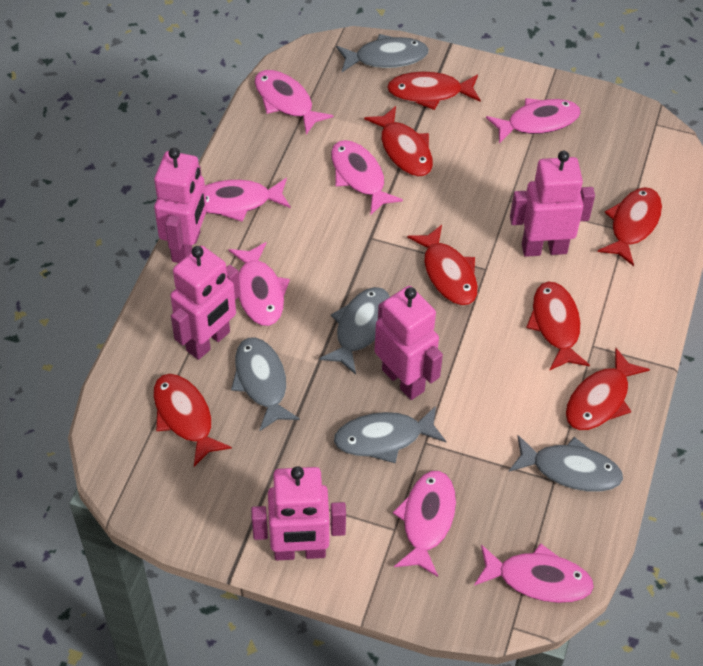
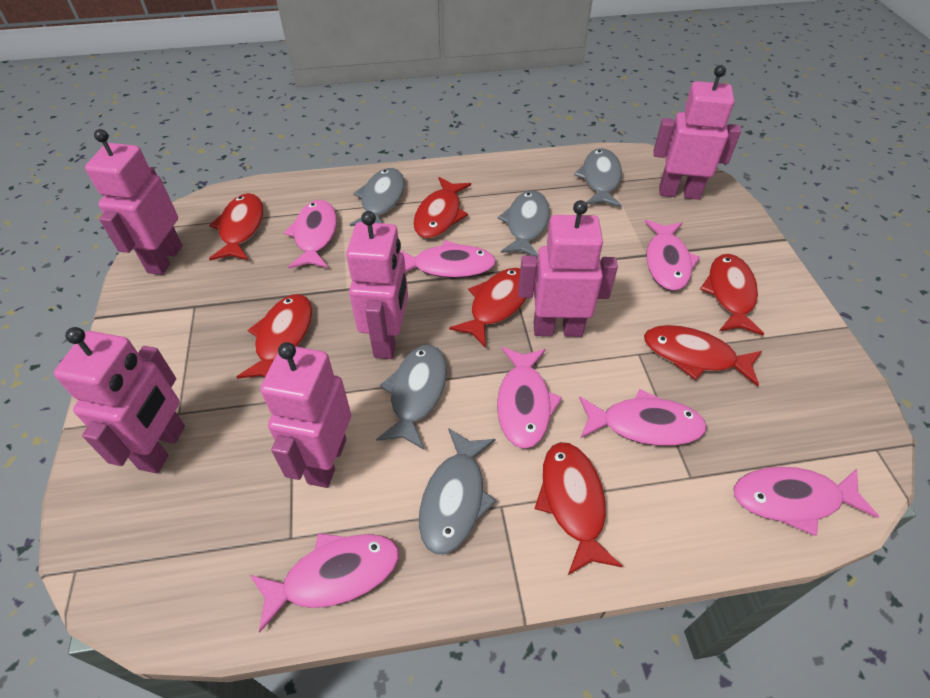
pink robot: [154,148,207,263] [170,246,240,360] [251,466,346,560] [374,286,443,400] [510,151,595,257] = 5 -> [54,327,185,474] [85,129,182,275] [260,342,351,488] [346,211,408,359] [519,200,618,337] [653,65,741,200] = 6

